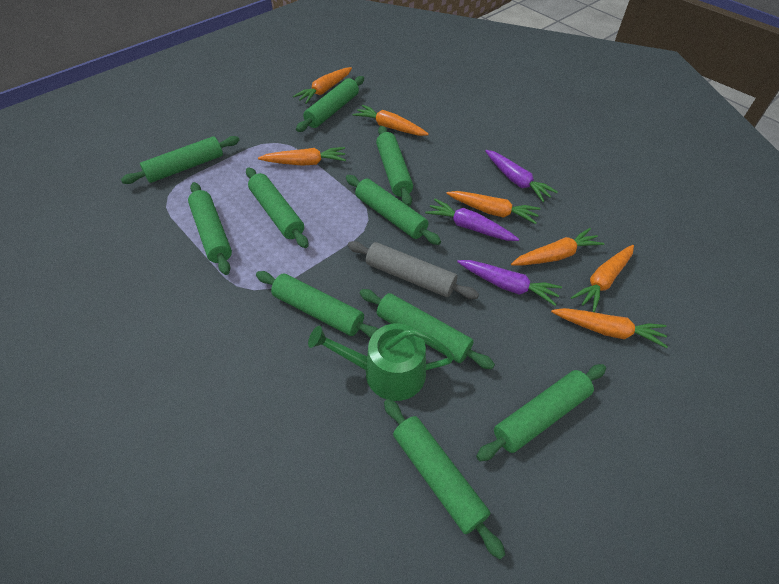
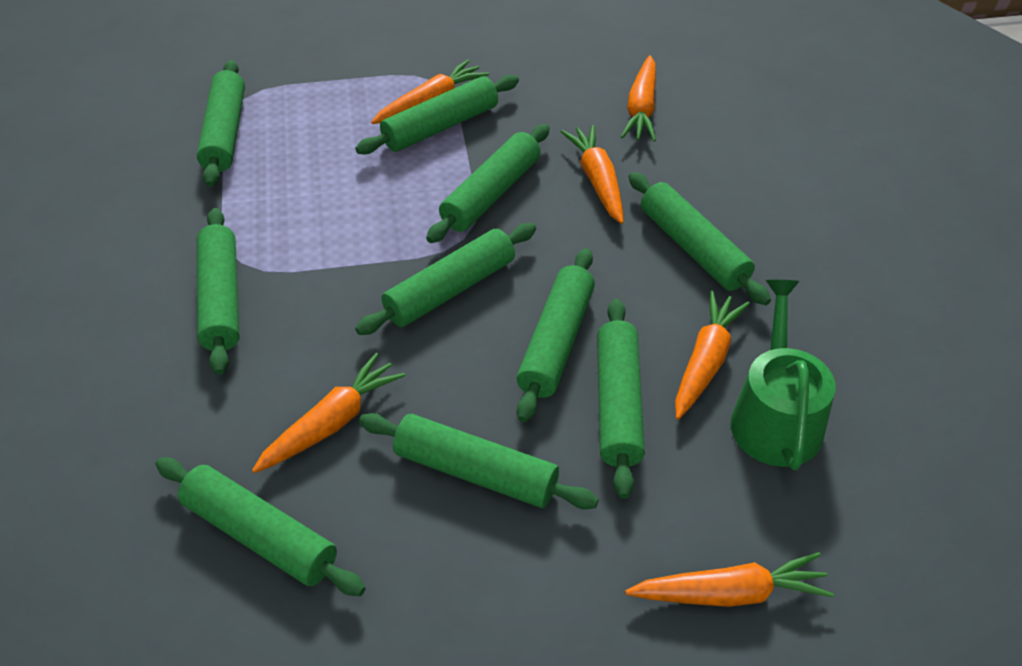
grey rolling pin: [348,241,479,299] = 1 -> none = 0
orange carrot: [258,147,346,166] [293,67,352,104] [353,105,429,136] [446,191,541,224] [511,228,604,266] [551,308,668,348] [571,245,634,312] = 7 -> [252,353,405,473] [371,59,489,124] [561,125,624,224] [621,55,656,142] [625,552,834,607] [675,291,750,420] = 6
purple carrot: [425,199,519,241] [457,260,562,306] [485,150,558,202] = 3 -> none = 0

